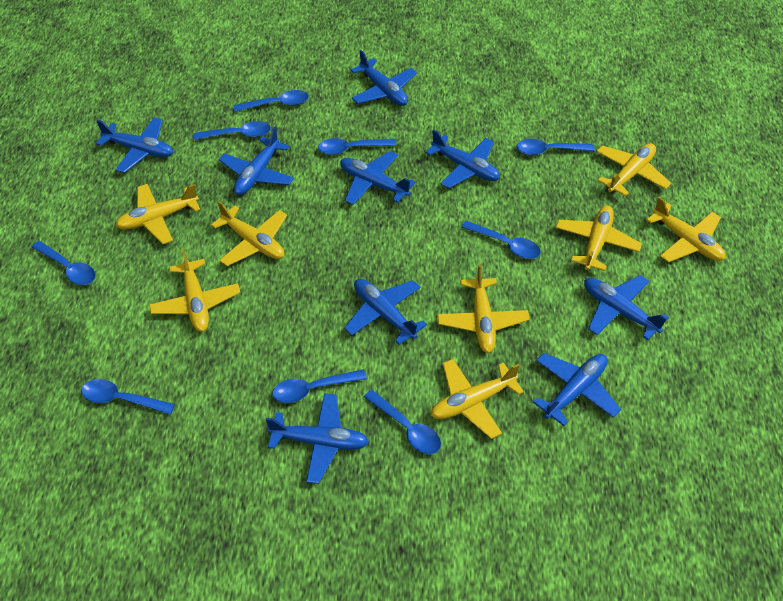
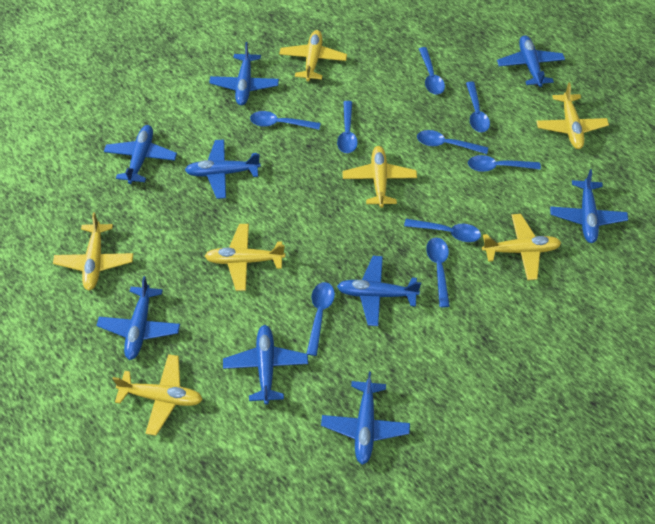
yellow plane: [115,184,200,244] [149,248,241,332] [211,201,287,266] [431,359,524,439] [437,265,530,353] [556,205,642,271] [597,143,671,196] [646,197,726,263] = 8 -> [53,212,133,291] [112,354,203,435] [205,224,285,291] [279,30,347,81] [342,146,417,208] [482,214,561,280] [536,82,609,149] = 7

